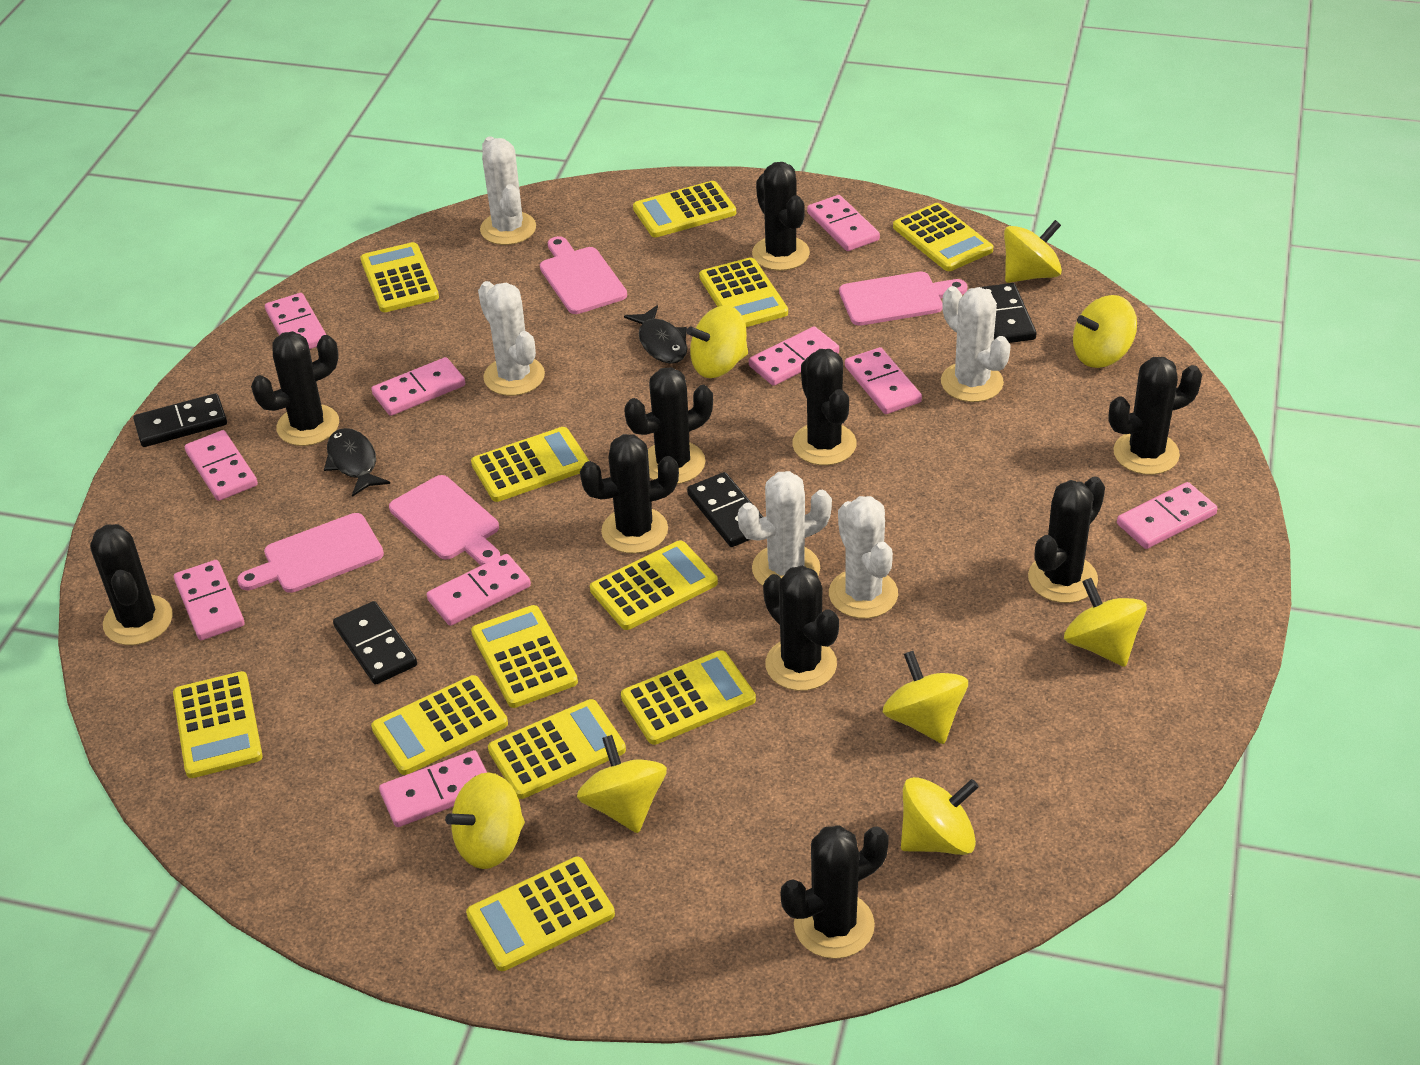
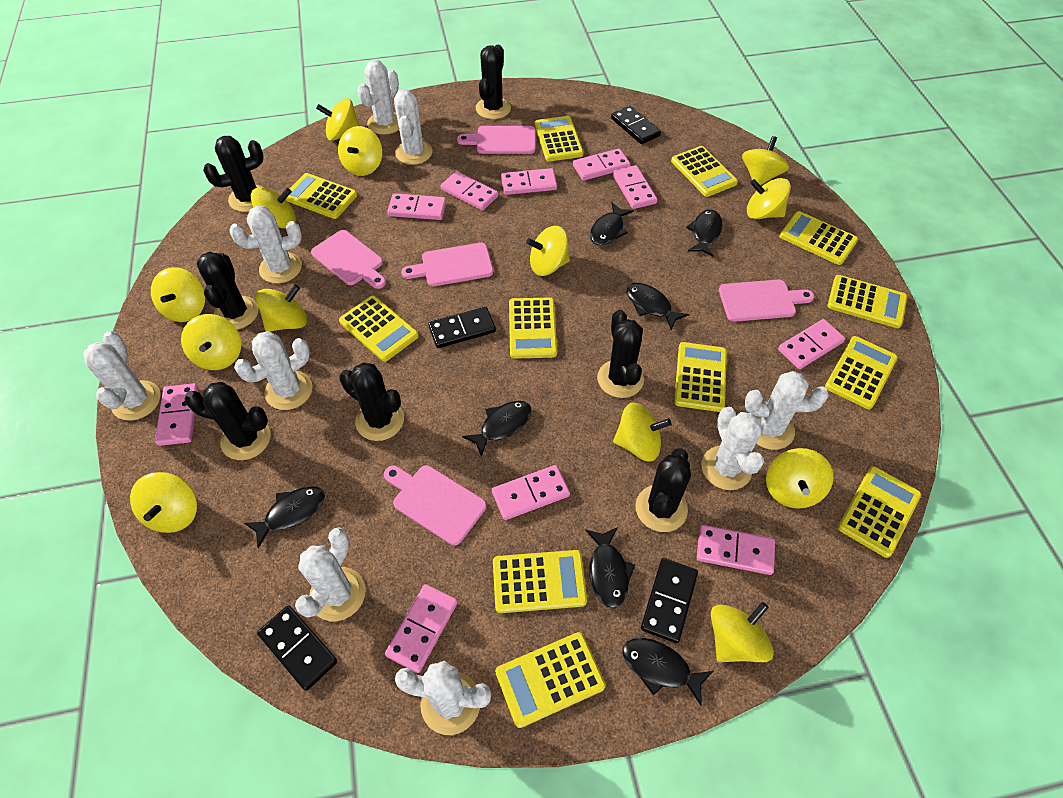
black cactus: [90,524,173,645] [251,331,339,446] [580,434,679,554] [624,367,713,484] [752,162,810,271] [763,566,839,691] [781,825,889,959] [792,349,856,465] [1028,477,1105,603] [1109,357,1202,475] = 10 -> [185,382,271,460] [197,252,258,329] [203,136,264,212] [339,362,404,441] [476,45,511,119] [597,310,644,398] [635,448,691,532] = 7
black fish: [324,428,390,497] [624,305,687,364] = 2 -> [244,486,325,548] [462,401,532,457] [585,527,635,608] [590,202,634,246] [622,638,713,706] [626,283,689,330] [686,210,723,257] = 7
pink cutting board: [237,513,384,593] [389,475,500,565] [540,236,627,314] [839,272,967,326] = 4 -> [311,230,386,289] [384,465,487,545] [401,243,493,286] [457,126,535,154] [719,280,814,322] = 5
white cactus: [478,281,545,396] [480,137,536,245] [738,471,832,586] [829,496,898,618] [941,286,1011,402] = 5 -> [83,331,161,421] [230,206,302,284] [234,331,312,410] [295,527,366,621] [357,60,399,135] [394,89,433,165] [395,661,492,735] [701,407,764,490] [744,371,829,450] = 9
yellow spinning top: [445,772,525,869] [577,735,667,833] [687,305,748,378] [883,651,968,744] [901,777,979,855] [1004,220,1062,283] [1064,578,1147,667] [1073,295,1137,368] = 8 -> [130,472,197,533] [151,267,205,322] [181,314,241,370] [251,187,296,228] [256,285,307,332] [316,98,360,141] [338,126,382,176] [526,226,570,276] [613,402,671,462] [711,602,774,662] [742,136,789,185] [747,178,791,219] [766,448,834,509] = 13

